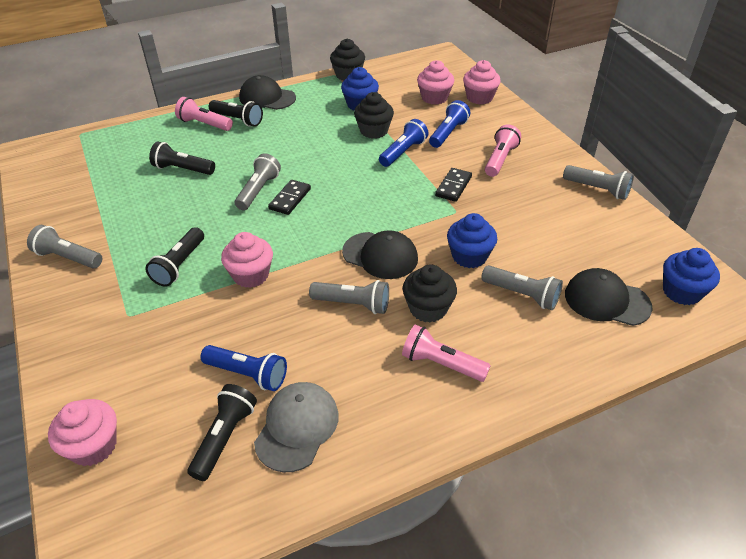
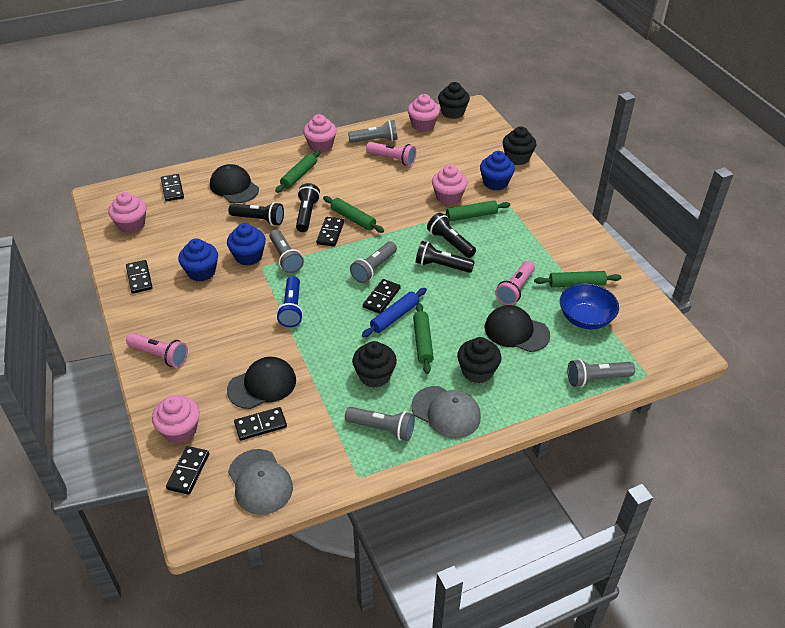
black cupcake: [330,39,365,81] [354,92,394,139] [403,264,457,323] = 3 -> [352,341,397,388] [438,82,470,119] [457,337,501,383] [503,126,536,165] = 4
black domino: [268,180,311,215] [435,168,472,202] = 2 -> [126,260,153,294] [161,174,184,201] [166,446,209,495] [234,407,287,441] [316,217,344,247] [363,279,400,314] = 6
blue bowl: none = 0 -> [560,283,619,329] = 1
blue flashlight: [201,345,287,391] [379,119,428,167] [429,100,470,148] = 3 -> [277,276,303,327] = 1
blue rolling pin: none = 0 -> [362,288,427,338] = 1
green rolling pin: none = 0 -> [275,151,321,193] [323,196,384,233] [413,303,434,374] [444,200,510,221] [534,271,622,287] = 5
grey cap: [254,382,339,472] = 1 -> [228,449,293,515] [411,386,481,438] = 2
pink cupcake: [48,399,117,466] [221,232,273,288] [417,60,454,105] [463,60,501,105] = 4 -> [108,192,146,233] [152,395,200,444] [303,114,337,153] [408,94,440,132] [432,165,467,205] = 5

